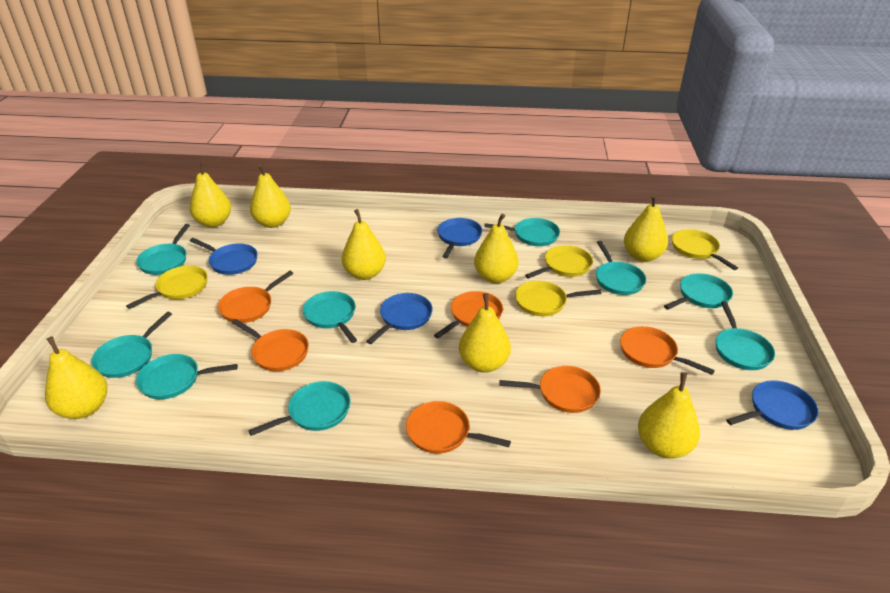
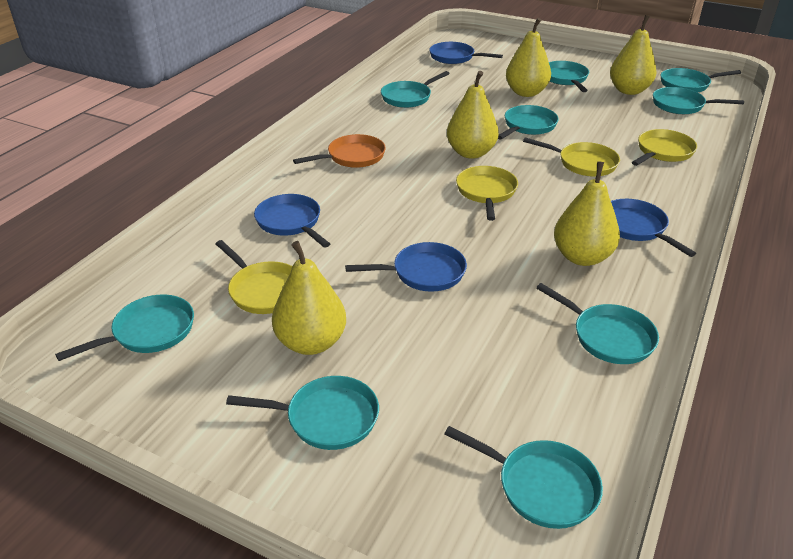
orange pan: [218,271,293,323] [232,319,309,371] [406,401,511,454] [434,291,503,338] [500,366,601,413] [620,326,715,375] = 6 -> [293,134,386,168] = 1
yellow pear: [45,336,108,419] [190,162,231,227] [250,164,291,228] [342,209,386,280] [459,293,511,373] [474,214,519,283] [624,194,668,262] [638,372,700,459] = 8 -> [272,241,346,355] [447,71,499,159] [506,18,551,97] [554,161,620,266] [610,15,656,95] = 5

